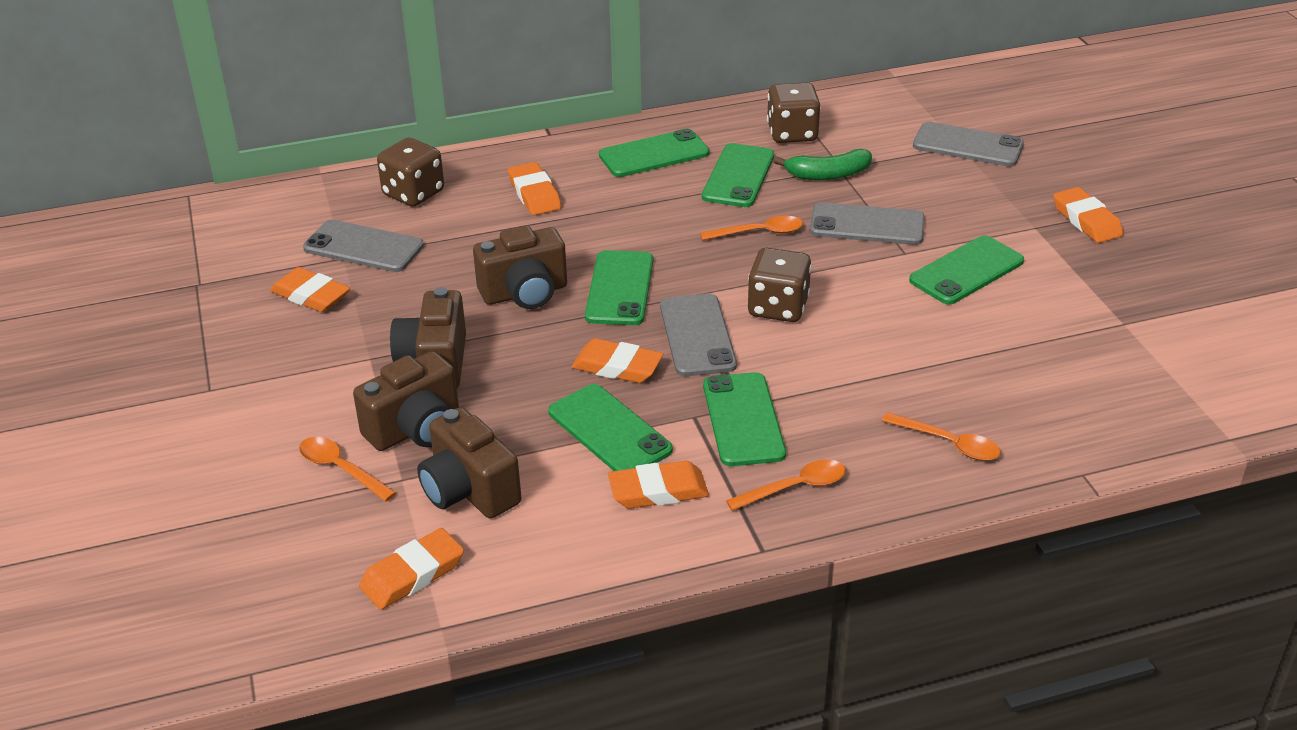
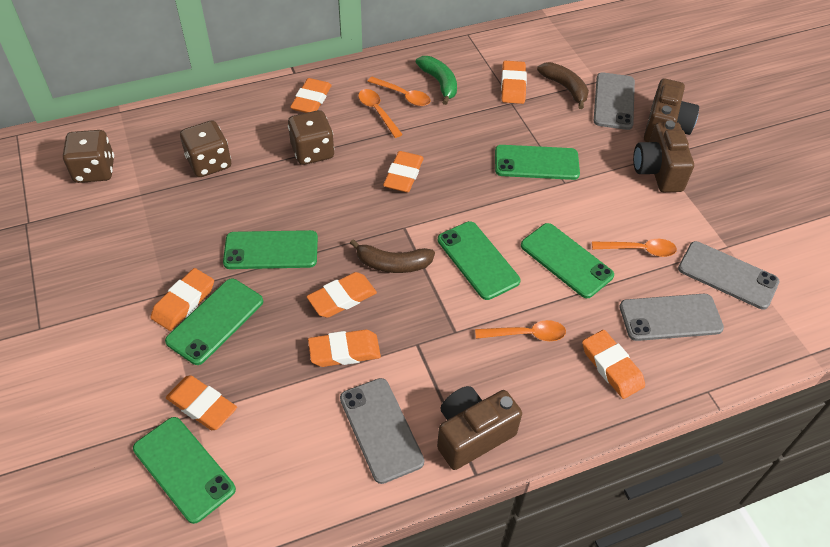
brown banana: none = 0 -> [350,239,435,273] [537,62,589,109] = 2
brown camera: [353,351,459,451] [390,287,466,388] [417,407,521,519] [473,226,567,309] = 4 -> [437,386,522,470] [633,120,694,192] [644,79,699,142] = 3
orange eraser: [270,267,350,312] [359,528,464,610] [508,162,561,215] [572,338,663,383] [608,461,709,509] [1053,187,1124,243] = 6 -> [151,268,214,331] [166,375,237,430] [290,78,332,113] [307,272,377,318] [308,330,381,367] [383,151,424,192] [501,61,527,104] [582,330,645,399] = 8

